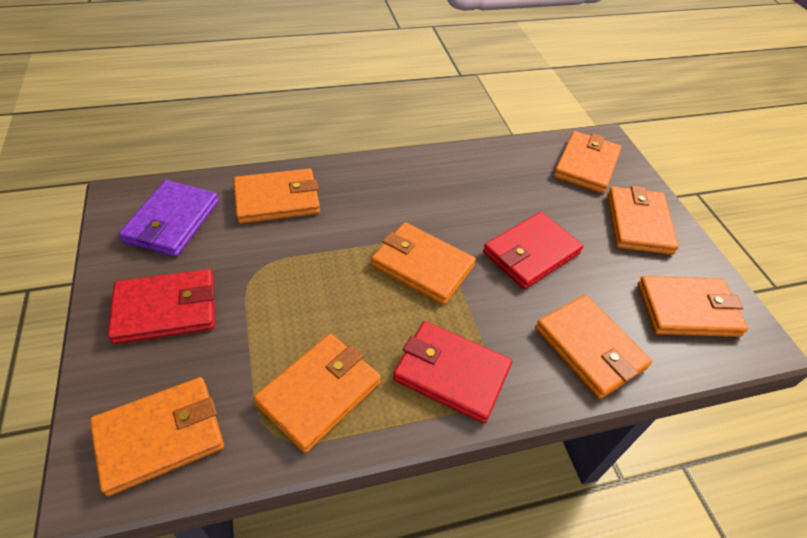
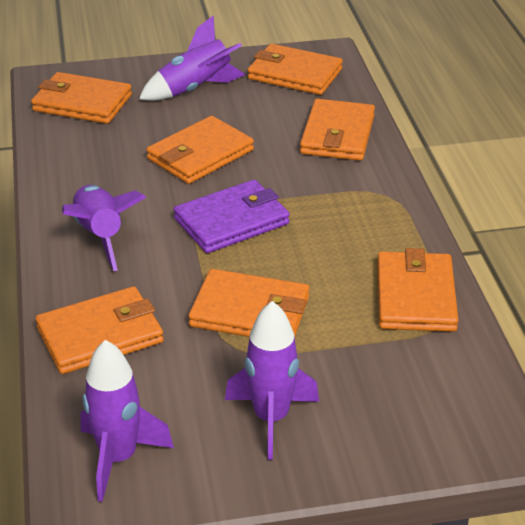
orange wallet: [90,377,224,496] [233,169,320,224] [253,334,381,453] [371,222,476,305] [535,295,652,399] [554,131,622,193] [607,185,679,255] [638,276,748,337] = 8 -> [31,72,132,124] [35,286,164,374] [146,116,254,184] [189,269,309,337] [248,44,343,95] [300,99,375,161] [377,248,458,332] = 7
purple rocket: none = 0 -> [62,185,146,271] [80,340,174,502] [139,15,245,101] [225,301,319,460] = 4
red wallet: [108,269,215,344] [393,321,512,424] [483,212,583,289] = 3 -> none = 0

